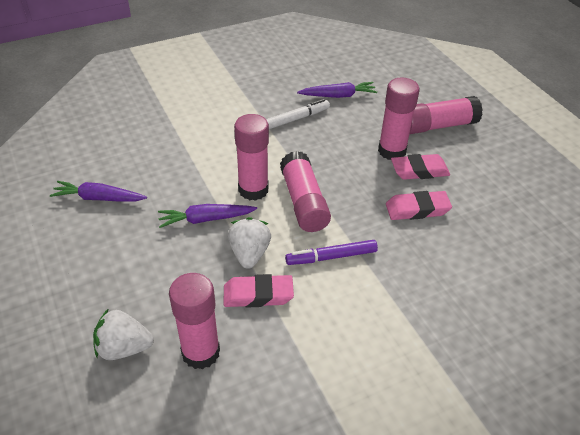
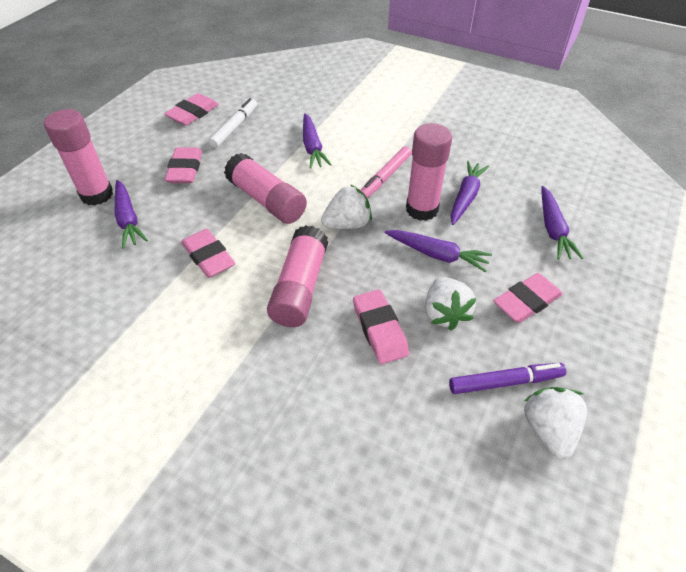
pink eraser: [223,274,294,308] [386,191,452,220] [391,154,450,180] = 3 -> [164,93,219,125] [165,147,202,183] [181,229,235,278] [353,289,409,364] [493,273,563,323] = 5
pink glue stick: [169,273,220,369] [234,114,269,201] [280,151,331,232] [378,78,419,160] [410,96,483,134] = 5 -> [44,109,113,206] [224,153,307,224] [267,225,328,327] [406,123,452,221] = 4
pink marker: none = 0 -> [361,146,412,198] = 1
purple carrot: [50,181,147,202] [158,204,257,228] [297,82,377,98] = 3 -> [114,180,148,249] [303,113,331,169] [385,230,492,272] [451,161,489,225] [541,186,583,260] = 5
white strawberry: [93,308,154,360] [228,217,271,269] = 2 -> [321,184,372,229] [425,277,476,330] [524,387,587,459] = 3

